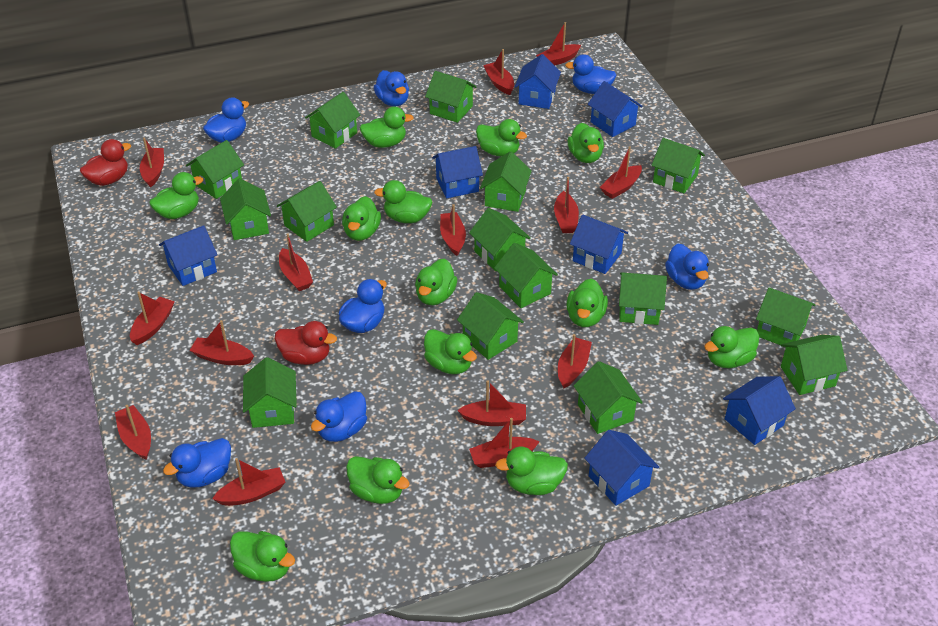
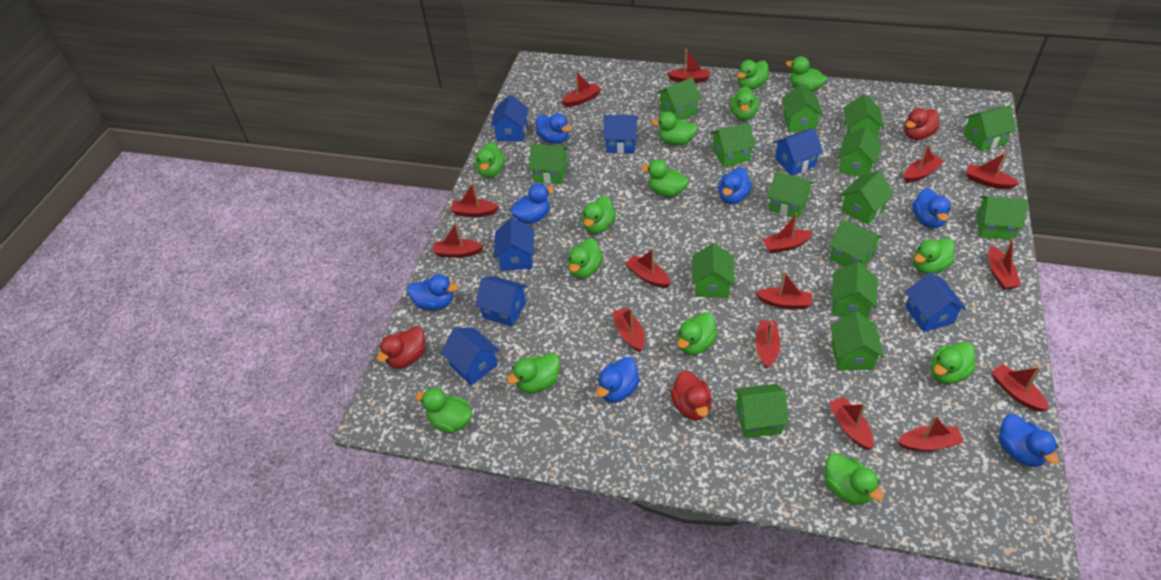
green duck: [149,172,203,219] [230,531,295,582] [342,196,381,241] [346,456,410,504] [360,107,414,148] [374,180,432,223] [415,259,457,305] [424,329,477,374] [476,119,527,156] [495,447,568,495] [566,278,608,327] [568,123,604,163] [704,326,759,368] = 13 -> [416,387,472,433] [475,142,505,178] [507,353,560,393] [567,238,603,279] [582,196,616,234] [641,159,689,197] [651,111,698,145] [677,312,718,355] [730,86,759,120] [737,60,769,90] [786,56,827,92] [825,453,884,505] [913,238,955,274] [931,342,976,384] = 14
red boat: [115,405,151,460] [130,292,175,345] [140,137,164,188] [190,320,254,365] [212,458,286,506] [279,233,313,291] [440,204,466,256] [457,380,526,426] [469,418,540,468] [483,49,514,95] [536,22,581,65] [554,177,579,233] [558,334,592,388] [600,146,642,199] = 14 -> [433,222,484,258] [450,182,499,217] [561,71,601,107] [612,307,645,352] [625,249,671,288] [667,49,710,83] [756,271,812,309] [756,320,780,369] [762,213,813,253] [829,397,874,450] [897,415,964,451] [904,144,944,183] [966,151,1020,189] [989,238,1021,290] [991,364,1049,412] = 15
red duck: [80,139,131,186] [275,321,337,365] = 2 -> [376,326,425,368] [671,371,712,420] [904,108,940,140] = 3

